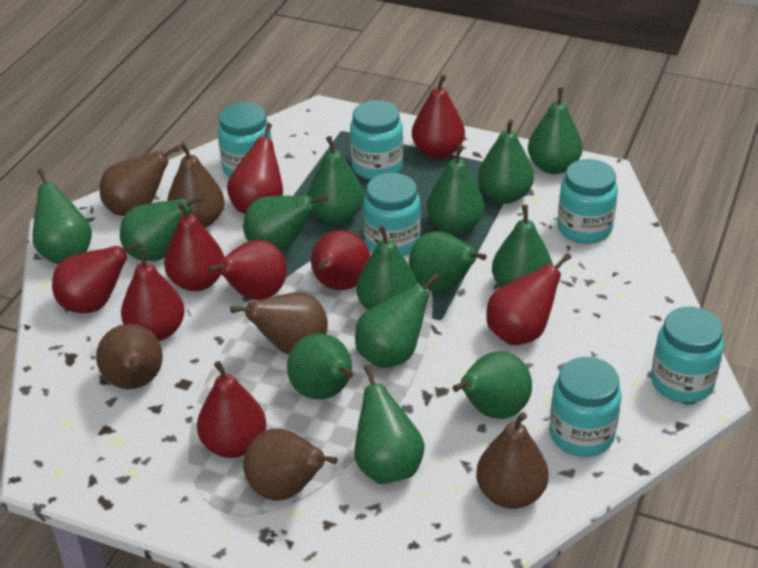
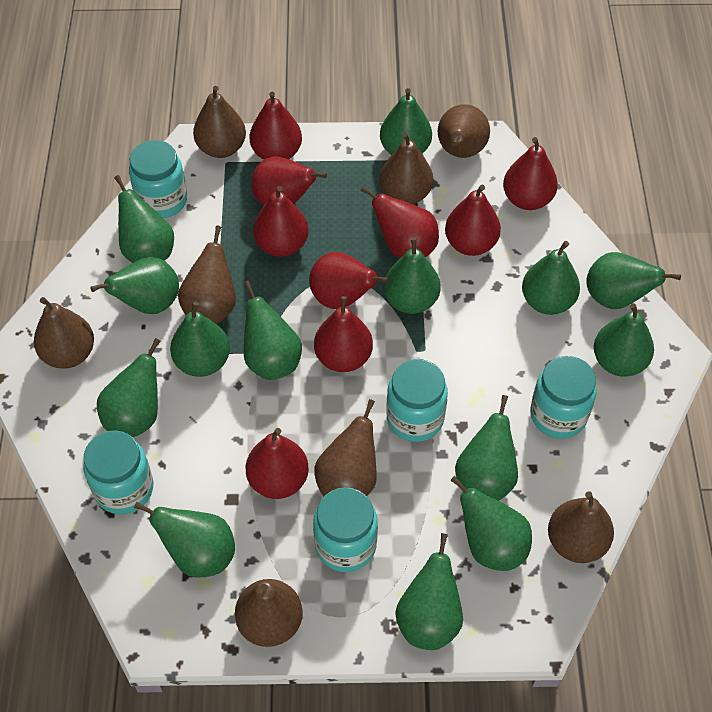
brown pear: [96,324,163,389] [100,145,180,216] [167,143,224,228] [230,292,328,354] [243,428,338,501] [476,412,549,509] = 6 -> [34,297,94,369] [178,225,236,324] [193,86,246,158] [235,579,303,647] [315,399,377,496] [380,132,433,204] [438,104,490,158] [548,491,614,563] = 8
turquoise jar: [218,103,272,178] [350,100,403,180] [363,173,421,256] [549,357,621,457] [557,159,618,244] [651,307,724,403] = 6 -> [83,430,153,514] [129,140,187,218] [313,487,378,572] [386,359,448,442] [530,356,597,439] = 5

